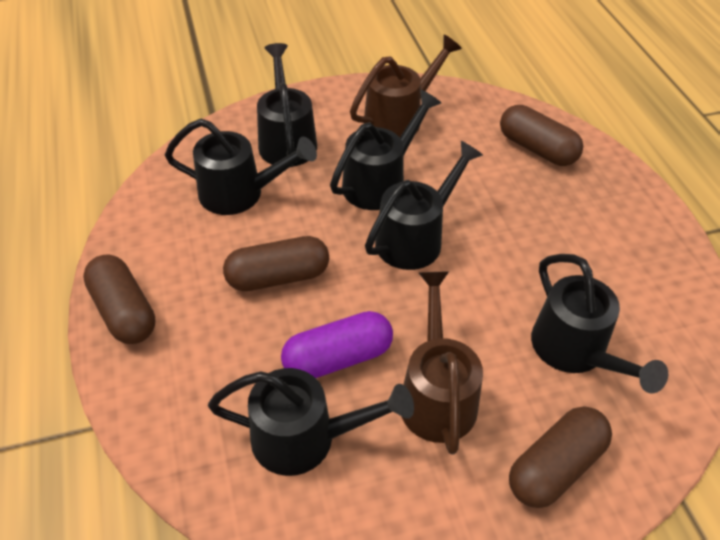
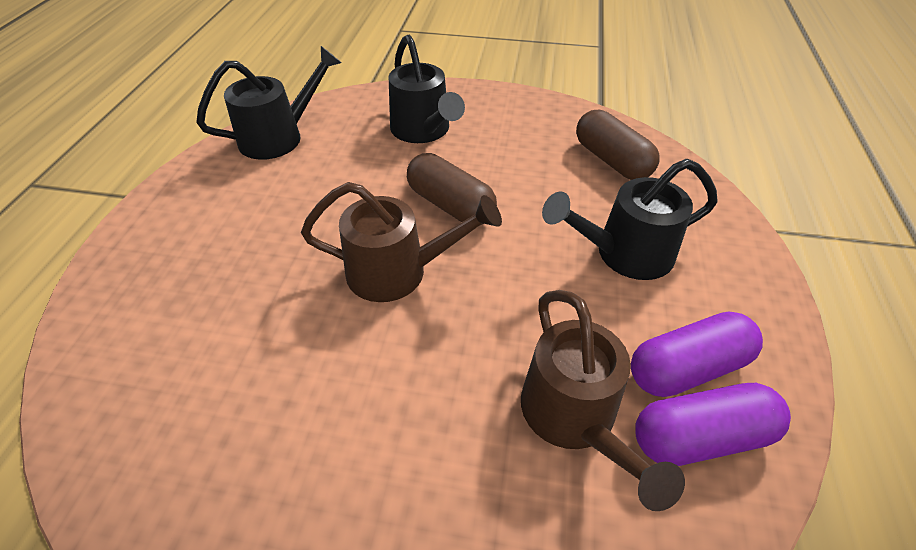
black watering can: [165,119,317,215] [208,368,414,476] [257,43,317,167] [330,90,441,210] [365,141,483,270] [531,254,668,393] = 6 -> [196,46,341,160] [389,35,465,143] [542,159,718,280] = 3
brown capsule: [83,254,155,344] [223,236,329,291] [500,105,583,166] [509,406,612,508] = 4 -> [407,153,497,225] [576,110,660,180] = 2
purple capsule: [281,311,393,378] = 1 -> [631,311,763,397] [635,383,791,466] = 2

